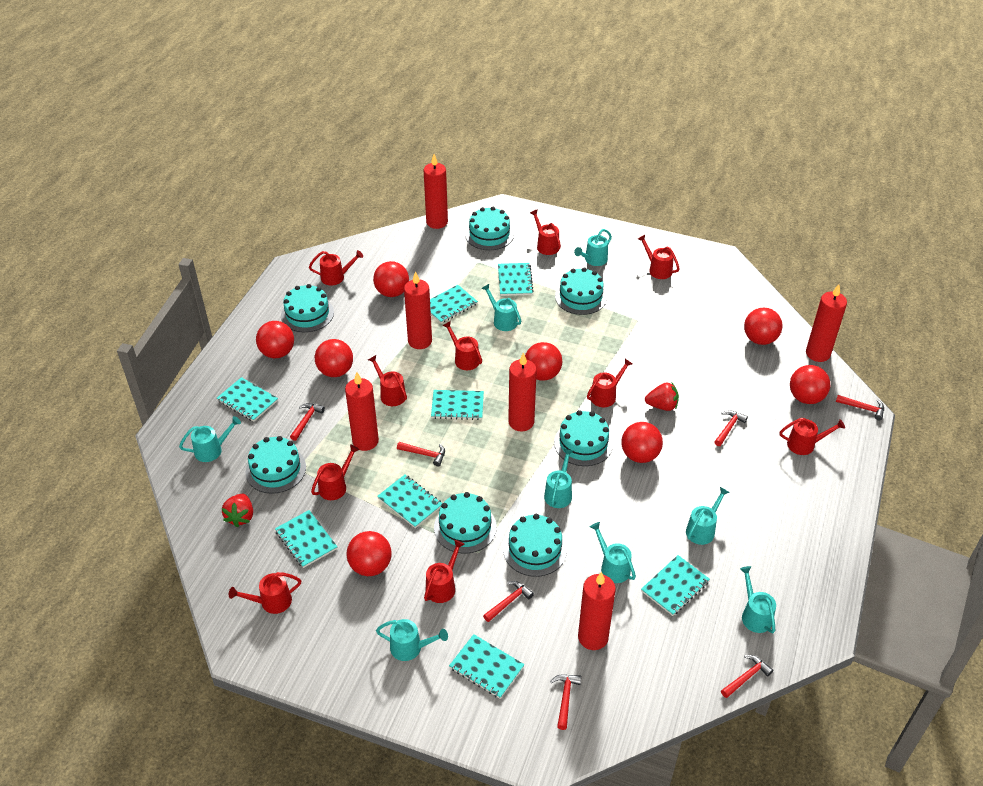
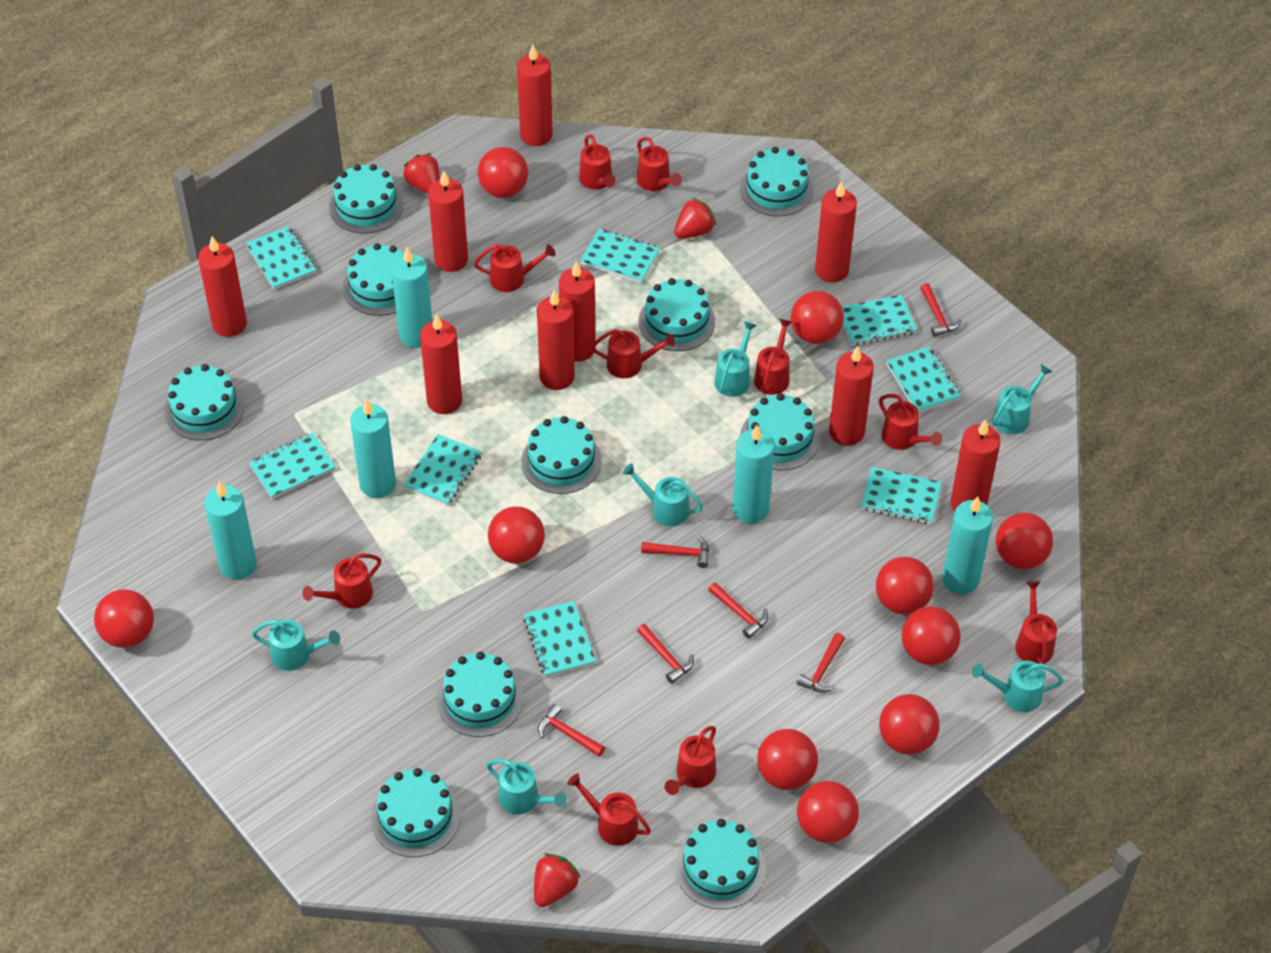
red ball: [256,321,294,358] [315,339,353,377] [347,531,391,576] [373,261,409,297] [525,342,562,381] [621,422,663,463] [744,308,782,345] [790,365,830,404] = 8 -> [94,589,154,648] [478,147,528,198] [488,507,545,563] [757,729,818,790] [791,291,844,344] [797,781,859,843] [876,557,934,615] [879,694,940,755] [902,606,961,665] [996,513,1053,569] = 10
red candle: [345,372,379,451] [404,271,432,349] [424,154,448,229] [508,352,537,431] [578,572,616,650] [806,284,847,362] = 6 -> [198,236,247,337] [420,314,462,414] [428,171,468,272] [517,45,553,146] [537,290,575,390] [559,261,595,362] [815,181,857,282] [829,346,874,446] [950,419,1000,512] = 9
red hammer: [290,403,325,441] [397,442,445,466] [483,581,534,622] [550,675,581,730] [714,410,748,446] [721,655,773,698] [836,395,884,420] = 7 -> [538,704,605,757] [637,624,694,684] [641,535,709,568] [708,582,768,639] [797,633,845,693] [920,283,962,337] = 6
red strawberry: [222,494,253,528] [645,382,679,411] = 2 -> [403,153,440,194] [534,853,580,907] [674,198,716,239] = 3
turquoise cake: [246,436,306,494] [281,284,334,332] [434,492,497,554] [465,207,514,250] [503,514,567,577] [554,410,613,466] [555,267,607,315] = 7 -> [165,364,244,440] [329,164,403,234] [343,243,404,316] [371,768,461,857] [437,652,523,737] [521,416,602,494] [639,278,715,351] [675,819,766,909] [740,147,814,216] [740,393,820,470] = 10
turquoise candle: none = 0 -> [204,481,257,580] [350,399,396,498] [391,247,432,348] [733,425,775,524] [942,496,993,594] = 5
turquoise watering can: [179,416,241,462] [376,619,448,661] [482,284,521,331] [544,448,573,508] [574,229,612,266] [590,522,636,583] [686,487,730,545] [740,566,776,633] = 8 -> [252,619,340,671] [486,759,567,815] [622,463,703,527] [714,321,757,397] [972,661,1064,712] [992,364,1052,434] = 6

